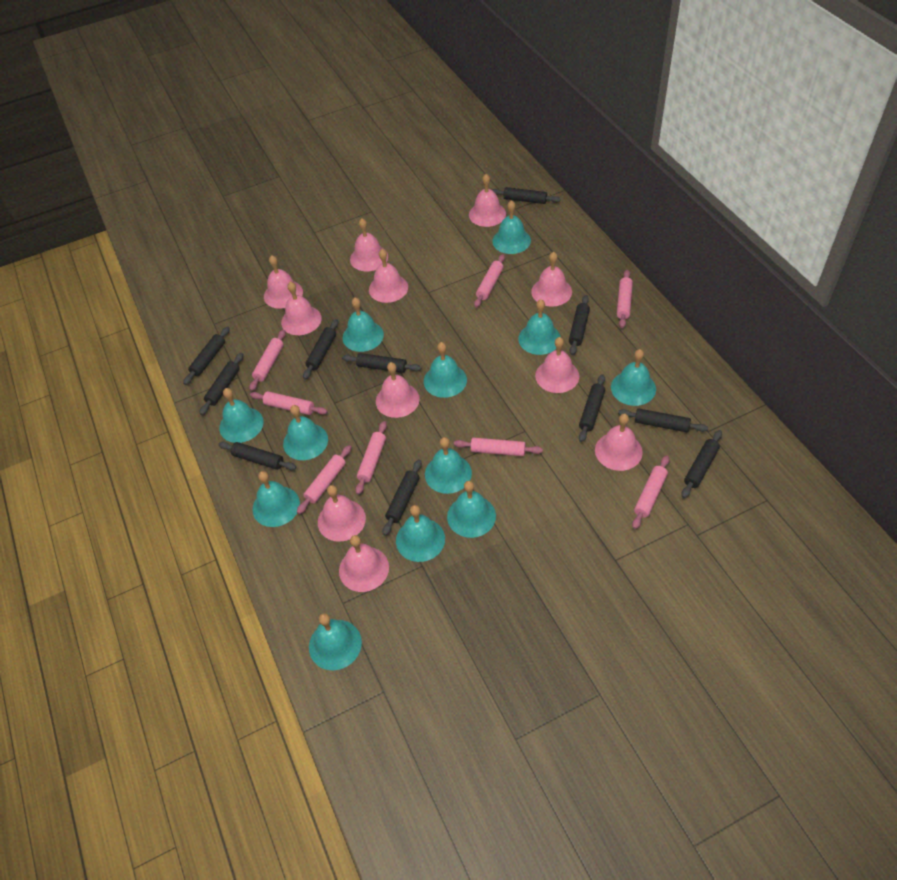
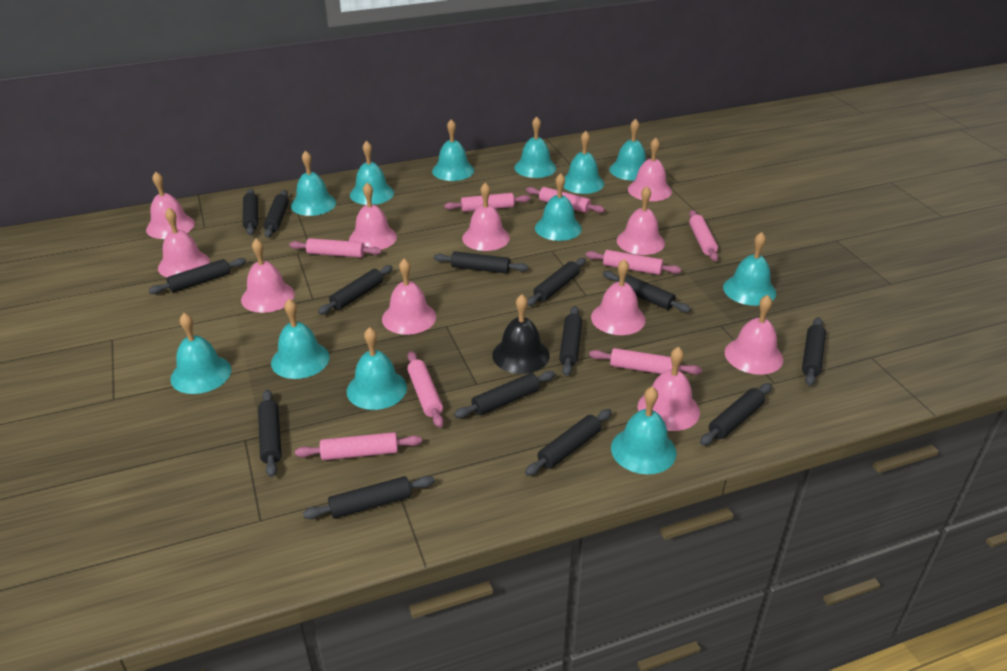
black bell: none = 0 -> [492,294,550,374] = 1
black rolling pin: [183,326,230,385] [199,353,243,415] [218,442,296,470] [303,319,338,379] [342,353,421,373] [383,459,422,536] [492,187,561,204] [569,295,590,355] [579,374,605,442] [618,408,708,432] [681,430,722,498] = 11 -> [149,258,246,294] [243,189,258,235] [258,390,282,477] [264,190,289,238] [303,476,435,519] [318,265,393,315] [434,251,528,274] [454,371,555,418] [525,409,612,476] [527,258,586,306] [559,306,582,376] [603,271,691,313] [700,383,772,445] [802,317,826,386] = 14

